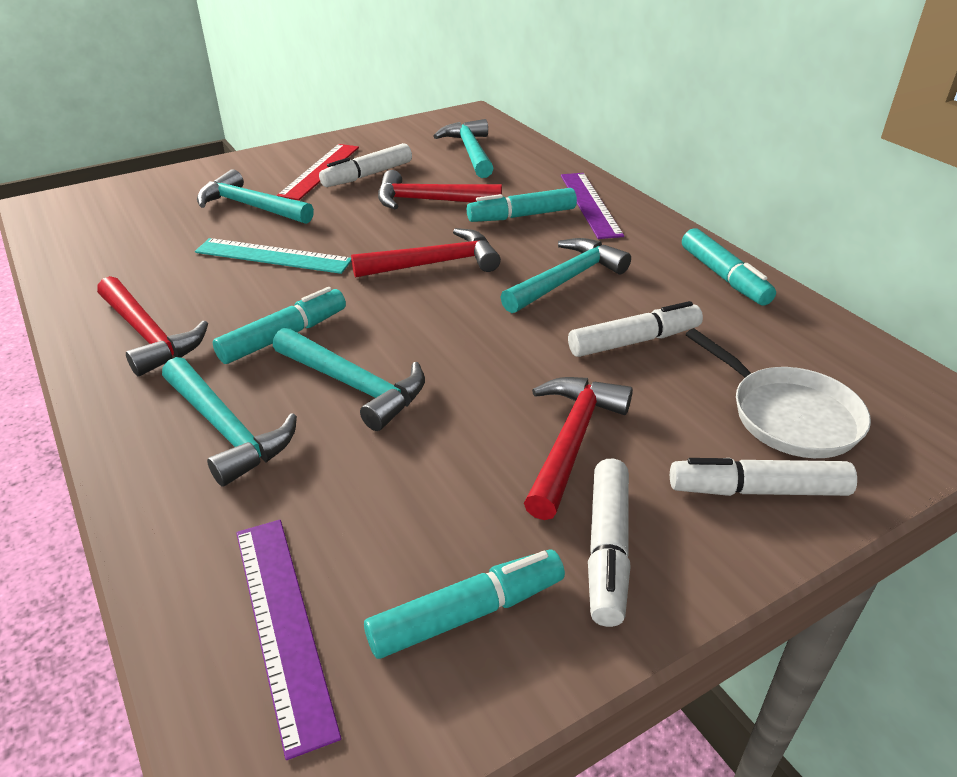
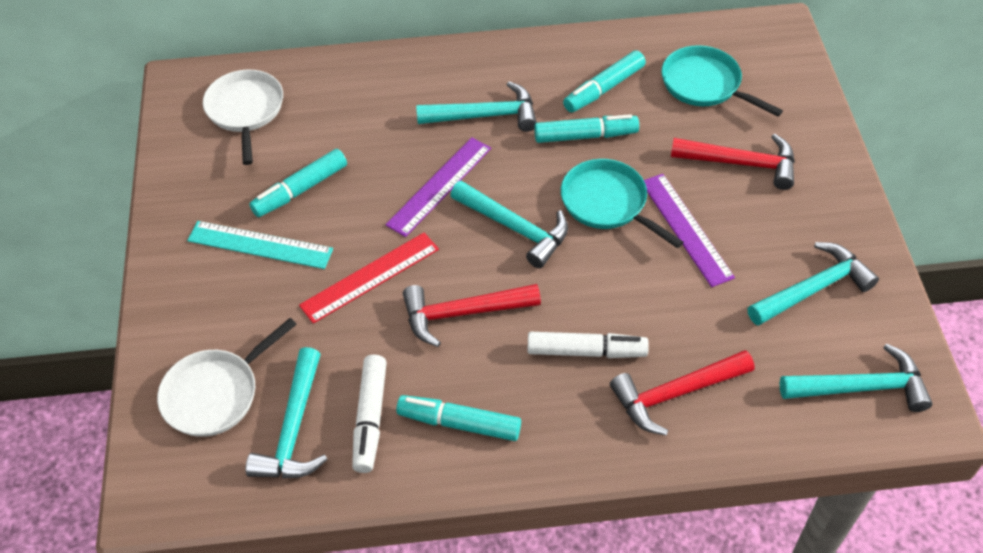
red hammer: [97,276,208,377] [351,228,501,278] [378,170,502,209] [524,377,633,520] = 4 -> [403,284,541,347] [610,350,754,436] [671,134,795,190] = 3
turquoise pan: none = 0 -> [561,159,684,248] [662,45,783,117] = 2
white marker: [319,143,412,187] [568,301,703,357] [588,459,631,627] [670,458,857,496] = 4 -> [352,355,387,473] [527,332,649,358] = 2
white pan: [686,328,871,458] = 1 -> [157,318,297,437] [203,69,283,165] = 2

